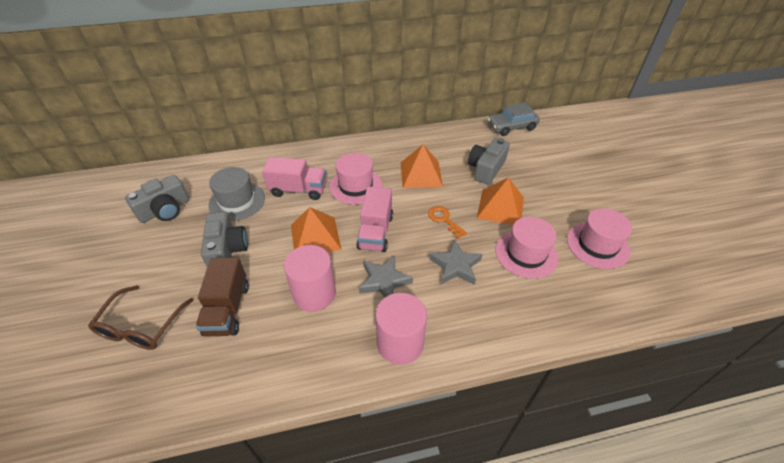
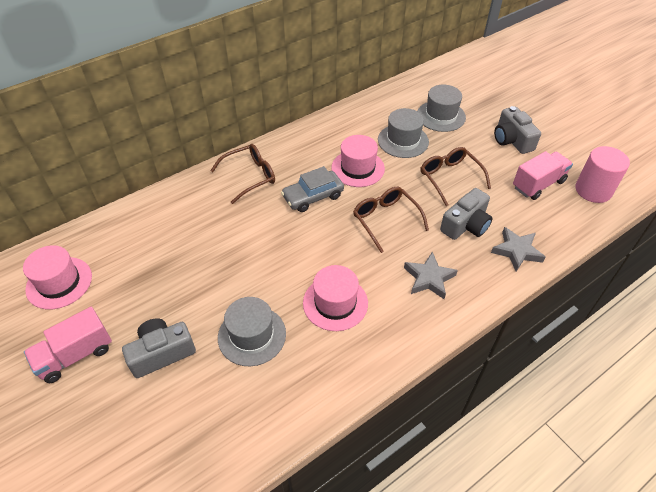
brown glasses: [88,285,193,350] = 1 -> [210,144,275,204] [353,187,429,253] [421,147,491,206] = 3
brown truck: [196,258,249,336] = 1 -> none = 0
grey hat: [208,167,265,221] = 1 -> [218,297,286,366] [378,108,429,158] [417,85,466,132] = 3
orange key: [428,206,467,239] = 1 -> none = 0
orange pyramid: [291,207,342,252] [401,145,443,188] [477,177,524,225] = 3 -> none = 0
pink cylinder: [284,245,336,312] [375,293,427,365] = 2 -> [575,146,630,203] = 1

